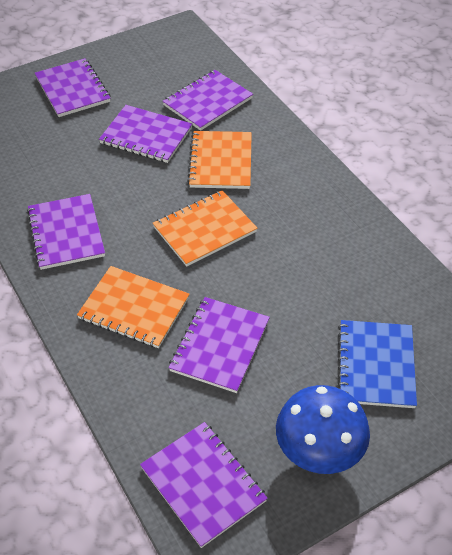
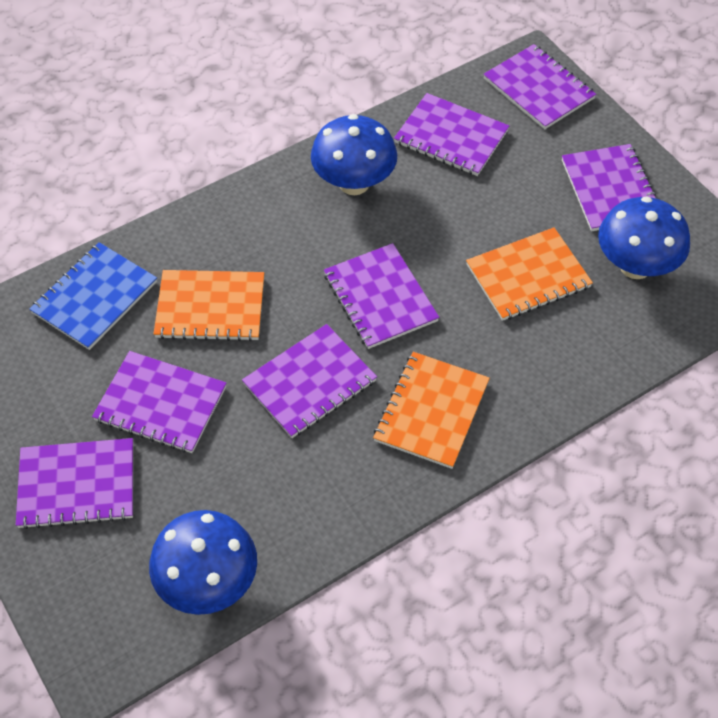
blue mushroom: [276,385,370,474] = 1 -> [149,510,257,615] [311,114,397,195] [598,196,690,279] = 3
purple notebook: [27,194,105,270] [35,58,111,117] [99,105,192,163] [140,422,268,548] [162,70,253,131] [169,297,270,393] = 6 -> [16,438,133,529] [92,351,227,453] [242,324,377,438] [324,243,439,349] [394,93,509,176] [483,44,596,130] [562,144,656,231] = 7

